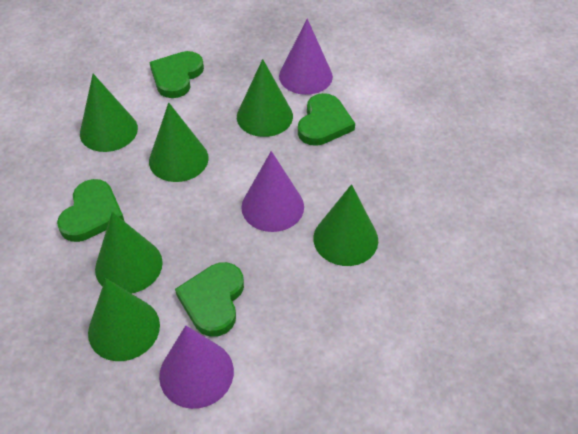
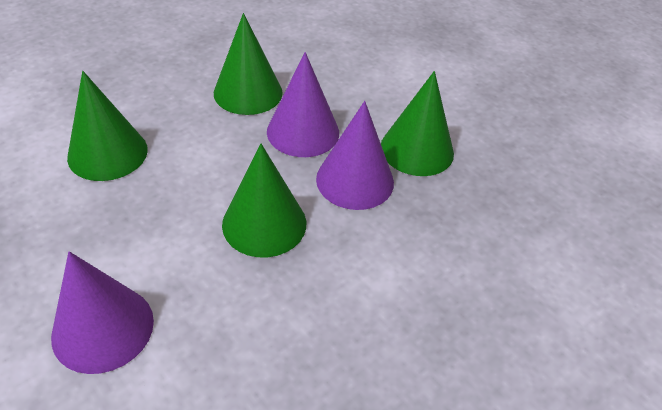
green cone: [80,74,138,152] [88,278,160,361] [95,212,163,294] [149,103,209,182] [237,59,293,137] [313,184,378,266] = 6 -> [67,71,148,181] [214,13,283,115] [222,144,306,257] [381,71,454,176] = 4
green heart: [57,179,124,242] [150,51,204,98] [175,262,244,337] [298,93,355,146] = 4 -> none = 0

